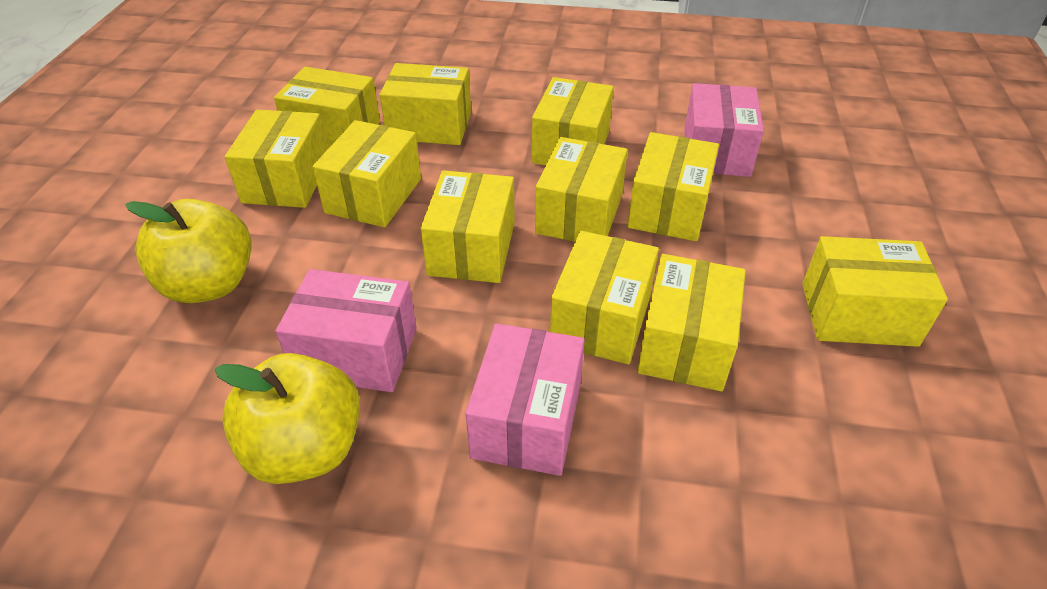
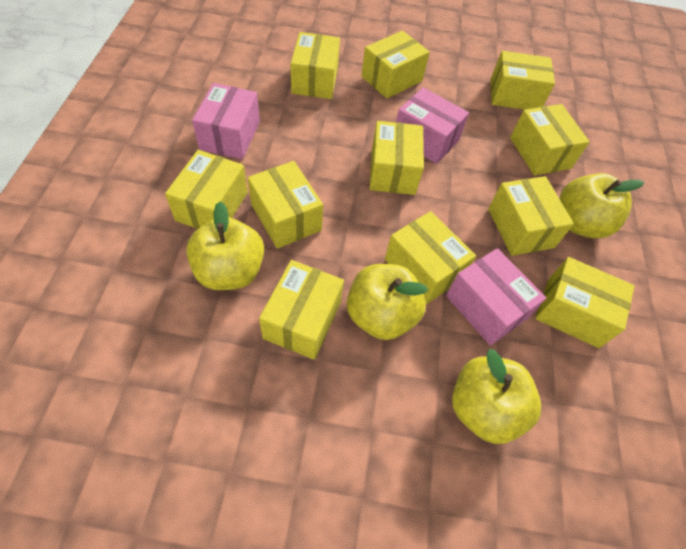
yellow apple: [125,199,252,303] [215,353,360,484] = 2 -> [186,201,264,290] [347,264,428,340] [452,349,541,444] [559,173,644,238] = 4

